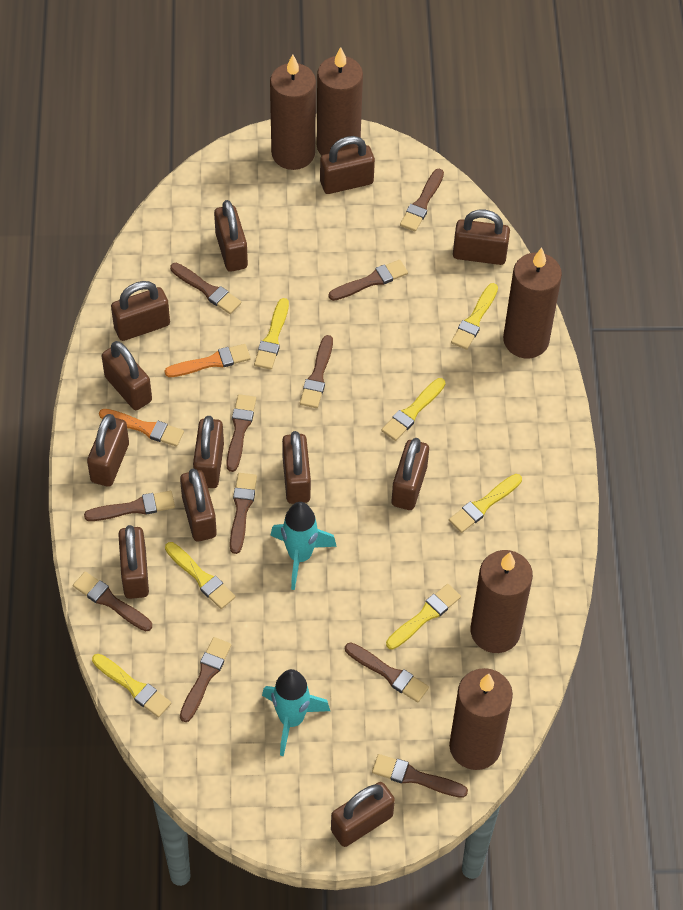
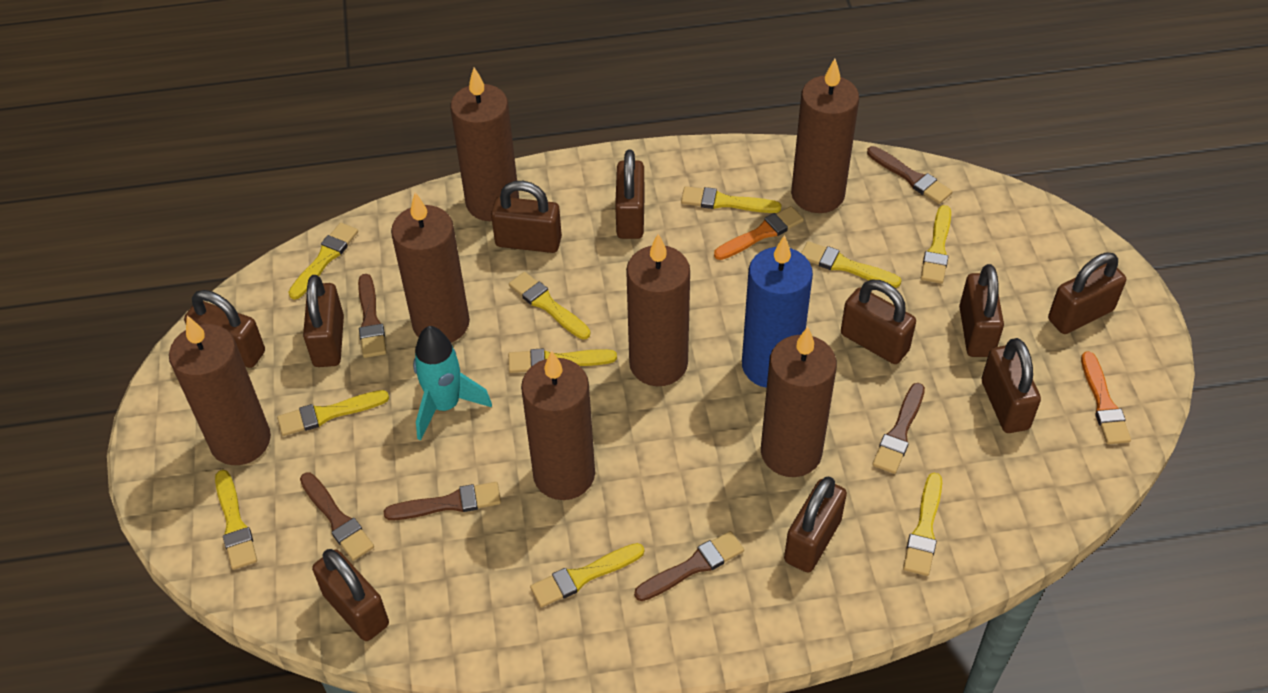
blue candle: none = 0 -> [742,235,813,388] = 1
brown brush: [73,572,152,631] [84,491,175,521] [170,263,241,314] [180,637,231,722] [226,394,256,472] [230,473,257,554] [300,335,333,408] [329,260,408,301] [345,642,429,702] [372,754,468,798] [400,169,444,231] = 11 -> [300,472,374,561] [358,274,386,358] [384,482,501,520] [634,531,744,601] [867,146,952,204] [872,383,925,474] = 6
brown candle: [270,54,316,170] [317,47,363,156] [449,668,513,770] [471,550,533,653] [503,248,562,358] = 5 -> [169,315,271,465] [391,192,470,343] [450,67,519,221] [521,350,595,500] [626,234,690,386] [761,327,837,477] [791,59,859,213] = 7
brown padlock: [87,414,129,487] [102,341,152,410] [111,281,170,341] [118,525,149,599] [180,468,217,541] [193,416,224,488] [214,200,248,272] [282,431,311,504] [320,136,375,194] [331,782,395,847] [392,438,429,510] [453,210,510,265] = 12 -> [184,290,265,368] [303,275,344,367] [312,549,389,641] [491,181,562,253] [615,150,645,239] [784,477,847,573] [841,280,916,364] [959,264,1004,357] [982,338,1041,433] [1048,252,1126,334] = 10
turquoise rocket: [262,669,330,756] [270,502,337,590] = 2 -> [413,326,492,440] = 1
yellow brush: [92,654,171,717] [165,542,235,609] [254,298,289,370] [381,378,445,441] [386,584,461,650] [449,474,522,533] [451,283,498,350] = 7 -> [215,470,257,570] [277,390,389,436] [288,223,358,300] [508,348,617,373] [509,272,590,340] [530,543,644,608] [681,186,781,213] [801,241,902,288] [903,473,942,576] [921,205,951,284] = 10

